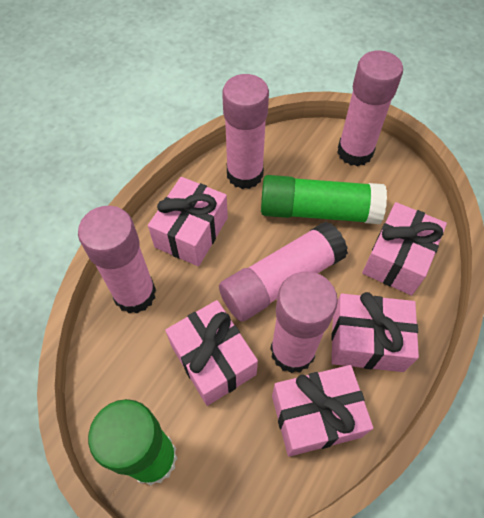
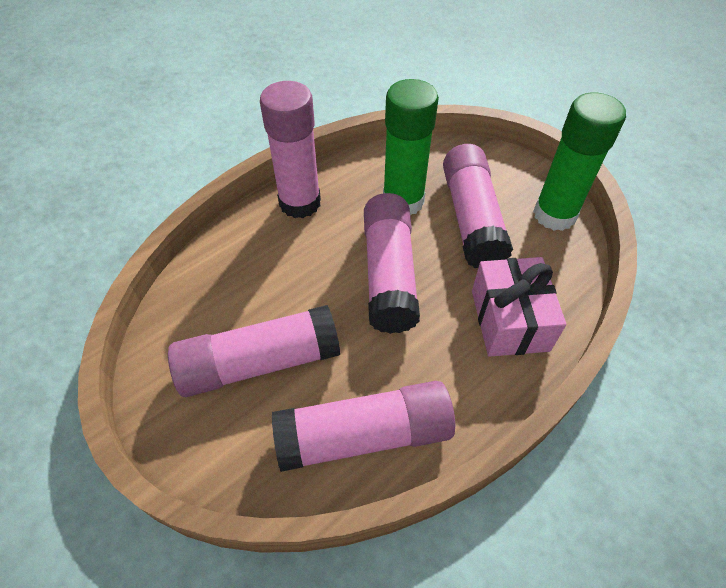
pink gift: [148,177,228,266] [165,300,258,406] [272,365,373,457] [331,292,419,372] [362,202,447,296] = 5 -> [472,257,566,357] = 1

